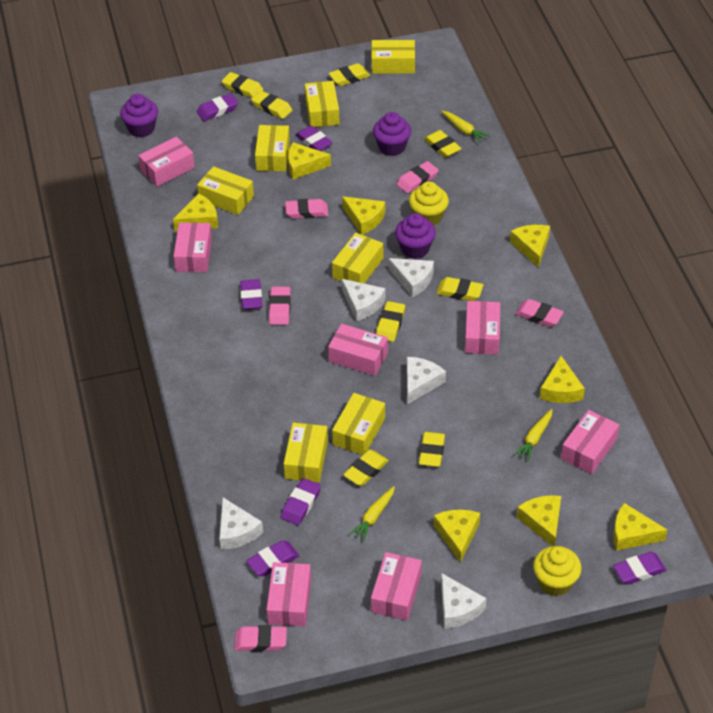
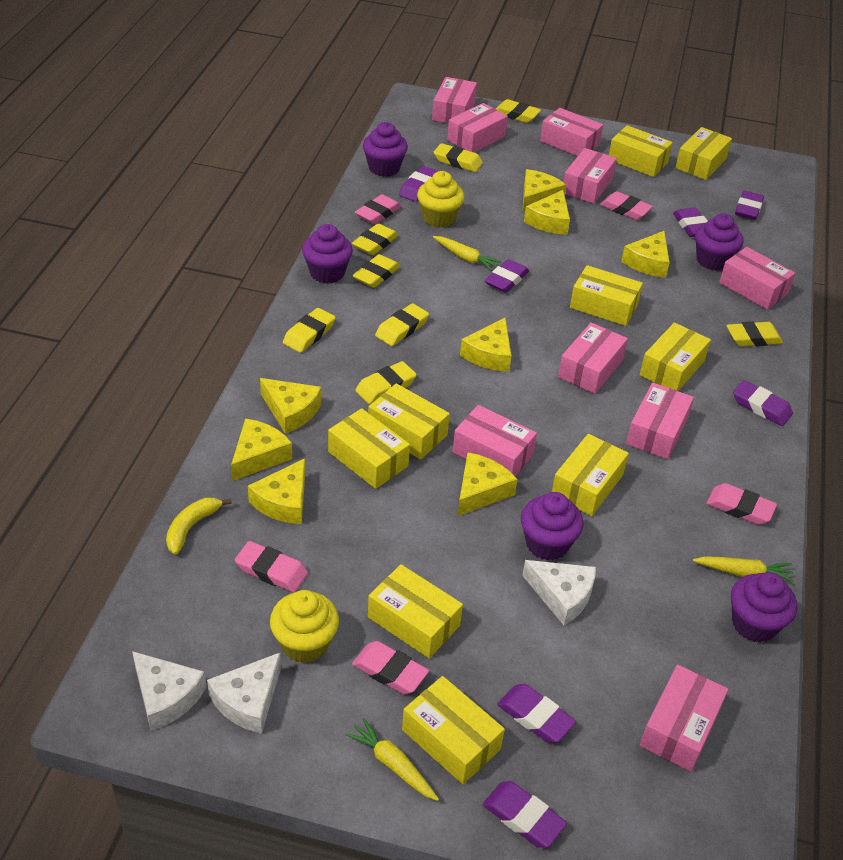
pink box: [138,137,195,187] [173,222,212,272] [266,562,311,626] [328,324,388,376] [371,552,422,620] [465,301,500,355] [561,410,619,474] = 7 -> [432,77,477,124] [447,103,508,152] [452,405,537,476] [540,108,603,156] [558,323,628,394] [563,148,617,204] [626,383,694,459] [640,665,728,772] [719,247,795,310] = 9
purple cupcake: [120,94,158,137] [373,112,411,156] [395,213,436,259] = 3 -> [302,224,353,284] [363,122,408,177] [521,492,584,561] [695,213,743,271] [731,572,797,643] = 5
purple eraser: [197,94,238,121] [241,279,262,309] [246,540,299,577] [281,478,321,525] [295,125,333,151] [613,552,666,584] = 6 -> [399,166,438,202] [483,781,567,848] [485,259,529,293] [497,684,576,743] [673,208,708,237] [733,380,793,426] [735,190,764,220] = 7
white cheese: [219,498,263,550] [342,279,386,321] [389,258,434,298] [407,357,446,404] [441,573,486,629] = 5 -> [132,651,207,731] [207,652,281,734] [522,560,596,625] = 3
yellow banana: none = 0 -> [166,497,232,555] = 1
yellow box: [197,166,254,215] [255,125,290,172] [284,423,328,482] [305,81,340,127] [332,233,383,284] [332,393,385,455] [371,40,415,74] = 7 -> [328,408,410,489] [368,383,450,459] [368,564,463,658] [402,676,505,784] [552,434,629,516] [570,265,643,326] [609,125,673,177] [640,322,711,391] [675,127,732,180] = 9

